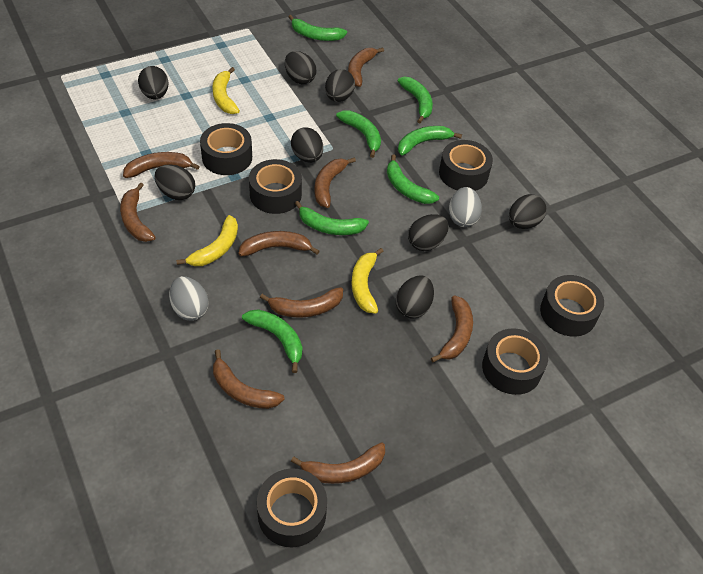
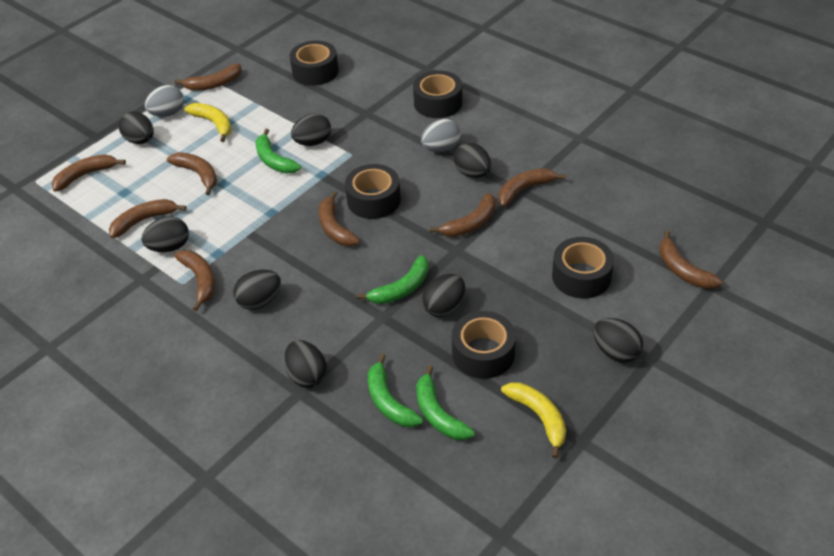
black tape: [200,123,252,175] [249,159,302,214] [257,468,327,547] [439,140,493,191] [482,328,548,395] [540,275,604,337] = 6 -> [290,40,339,86] [345,164,401,219] [413,70,462,118] [452,311,516,379] [552,237,614,299] = 5
green banana: [242,309,302,373] [289,15,347,41] [295,201,369,235] [336,110,381,158] [387,154,439,204] [398,77,433,123] [398,126,462,156] = 7 -> [256,129,301,173] [356,255,429,304] [368,354,423,427] [416,365,475,440] = 4
yellow banana: [176,215,238,266] [212,67,240,114] [351,248,383,314] = 3 -> [184,103,232,142] [501,382,566,459] = 2

